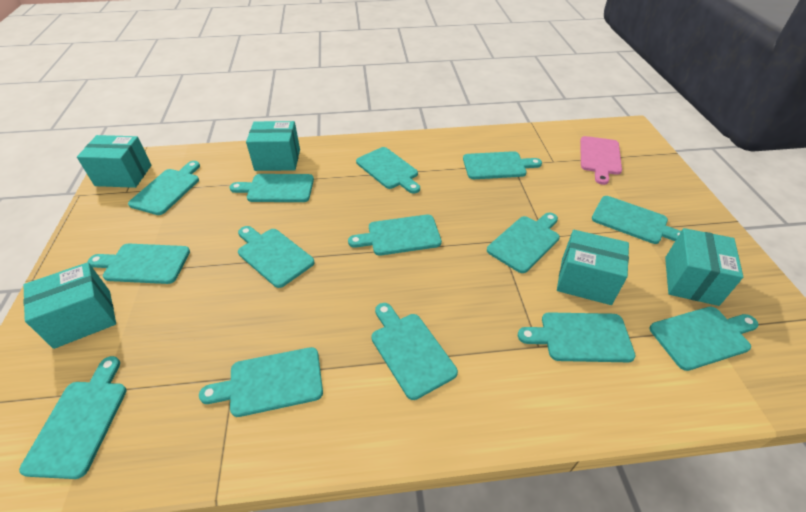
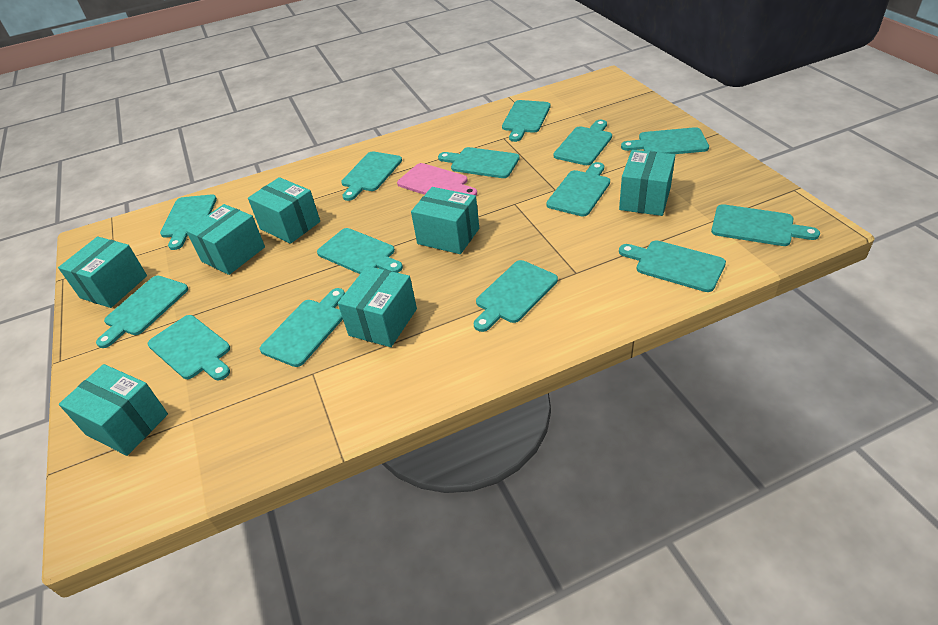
turquoise box: [23,262,116,349] [77,135,151,188] [246,121,300,171] [557,230,629,305] [665,228,743,306] = 5 -> [58,237,147,308] [59,364,168,456] [186,204,265,275] [248,177,320,244] [338,266,417,347] [411,187,479,254] [619,150,675,216] = 7

